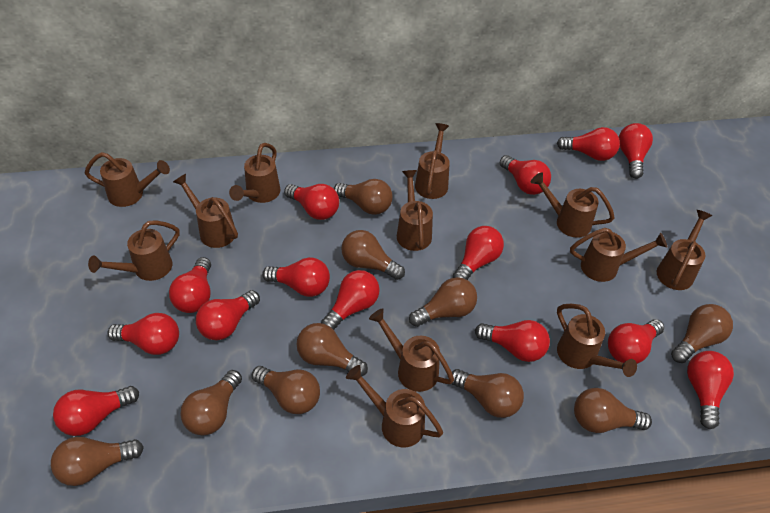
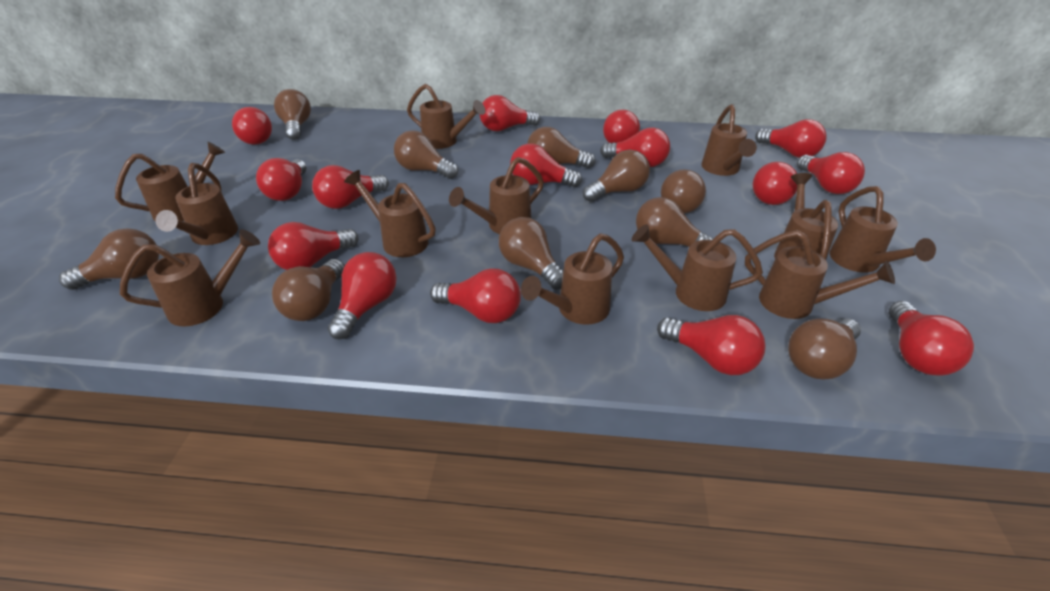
red light bulb: [53,386,139,436] [107,313,179,355] [169,257,211,313] [196,290,260,340] [262,257,330,297] [284,184,339,220] [321,270,380,330] [453,226,504,280] [475,320,550,362] [500,155,551,195] [557,127,620,161] [608,319,664,364] [619,123,653,179] [687,351,734,429] = 14 -> [232,107,272,145] [256,158,306,201] [268,222,358,270] [312,165,389,209] [328,252,397,340] [430,268,521,323] [479,95,540,131] [510,144,582,187] [600,127,670,167] [603,109,640,143] [657,315,766,375] [753,162,797,205] [755,119,827,158] [797,152,865,194] [889,301,974,375] = 15

